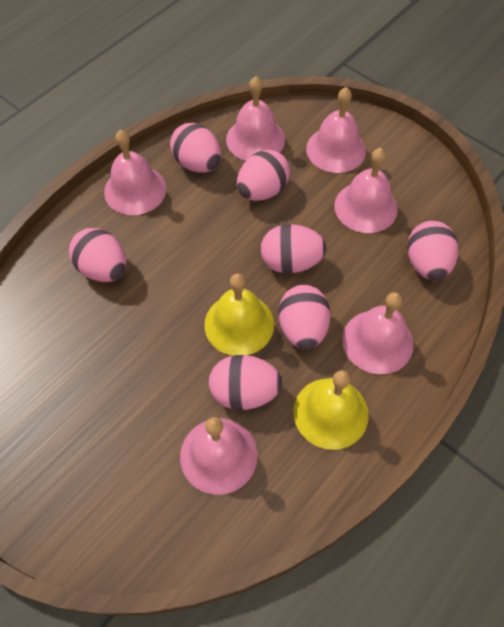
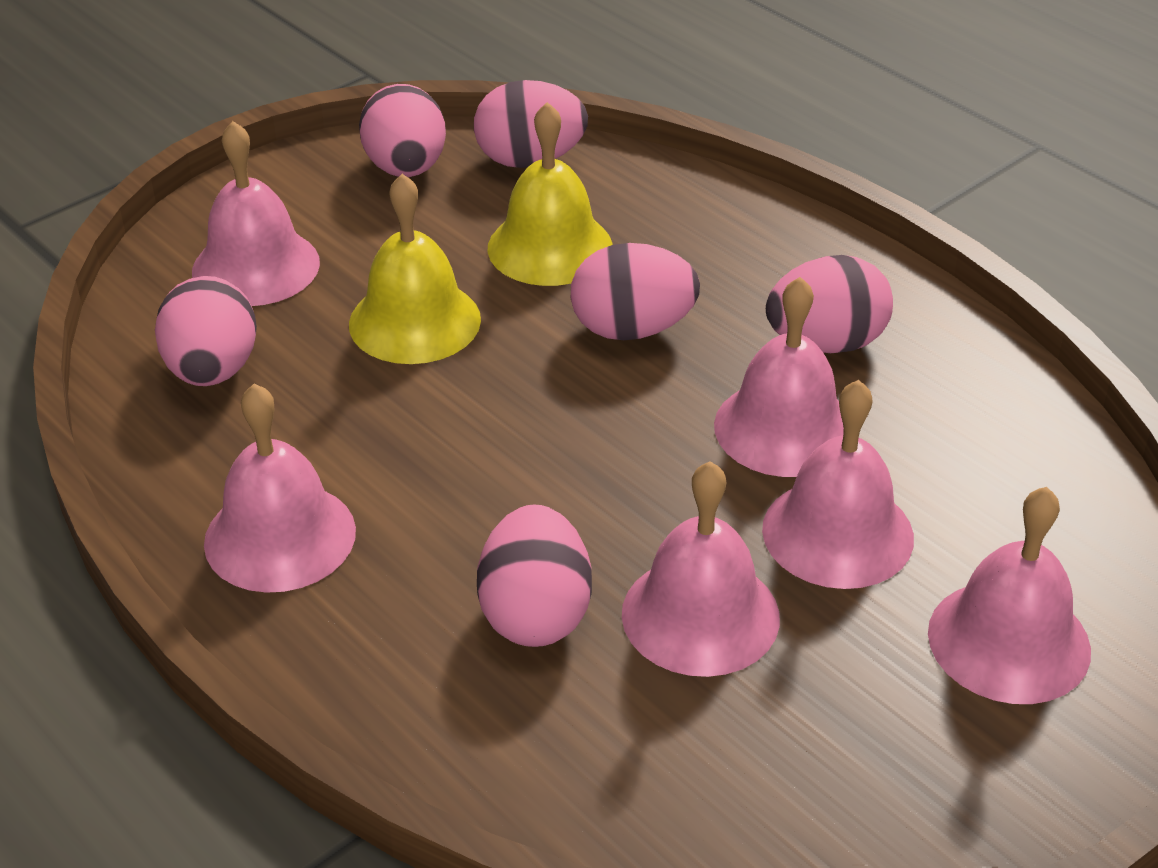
pink egg: [69,228,127,282] [170,123,221,173] [209,355,282,410] [237,150,290,201] [261,224,327,273] [278,285,331,350] [407,221,458,281] = 7 -> [155,276,257,386] [359,84,446,177] [474,80,588,168] [477,505,592,647] [571,243,700,340] [766,255,893,353] = 6

